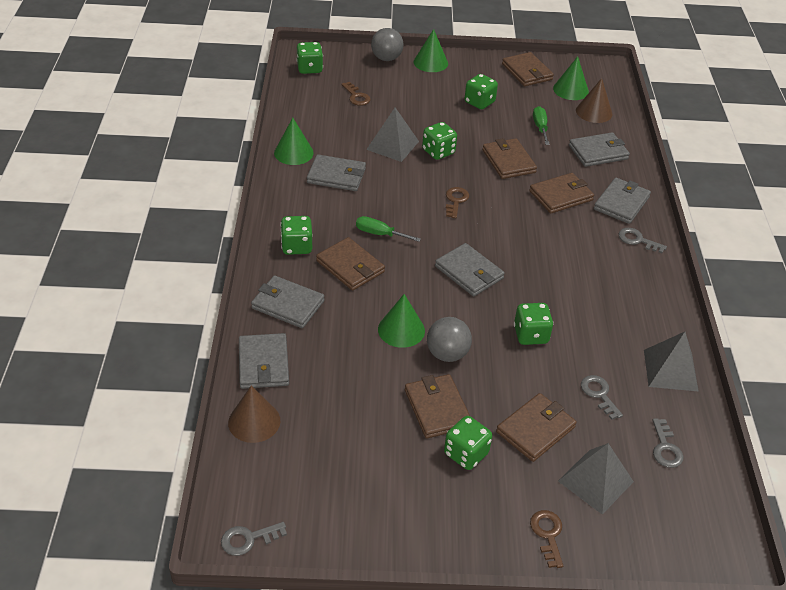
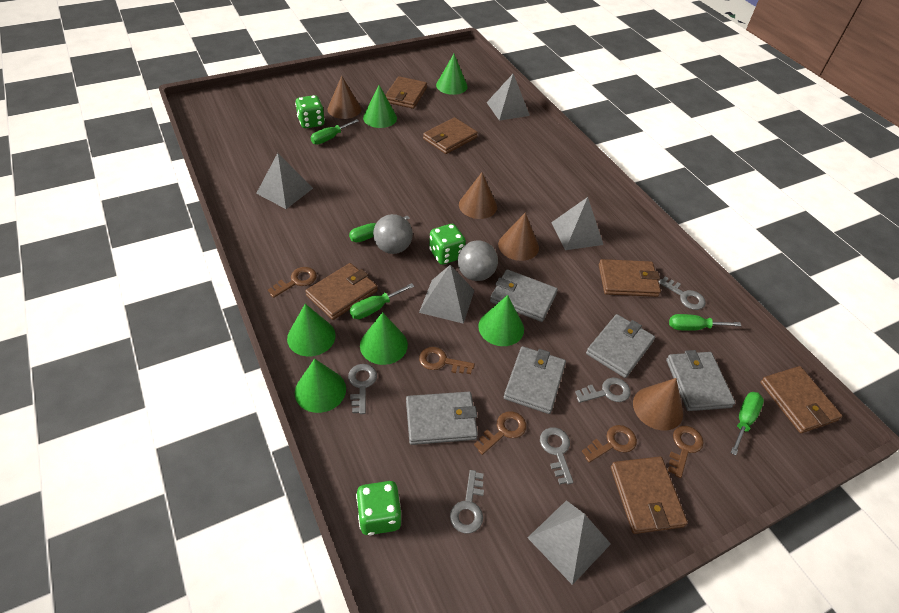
brown cone: [228,385,280,443] [576,78,612,123] = 2 -> [328,76,361,119] [459,172,497,219] [498,212,539,261] [633,378,683,430] = 4
brown key: [341,82,371,106] [446,187,469,218] [530,510,563,568] = 3 -> [268,267,317,298] [419,347,475,374] [474,411,526,455] [582,425,637,463] [668,426,704,478] = 5
green cone: [274,118,314,165] [378,294,425,348] [414,29,448,72] [553,56,589,100] = 4 -> [287,304,336,356] [295,359,346,413] [360,312,408,365] [363,85,397,128] [436,54,468,95] [478,295,524,346] = 6
green dice: [280,216,313,255] [297,42,323,74] [422,122,457,160] [444,416,492,470] [465,74,498,109] [514,303,554,345] = 6 -> [295,95,325,128] [356,481,401,535] [429,224,466,265] = 3
green screwdriver: [356,216,421,242] [533,106,550,145] = 2 -> [311,119,359,144] [349,216,410,242] [350,283,414,319] [669,314,741,331] [730,392,764,455] = 5
grey key: [221,522,287,556] [581,375,623,420] [618,228,667,253] [652,418,683,468] = 4 -> [348,364,377,414] [450,470,484,533] [540,427,573,484] [575,378,631,403] [659,277,706,310] = 5
grey pyramid: [366,107,419,162] [558,443,634,515] [644,332,699,392] = 3 -> [256,153,313,209] [419,265,475,324] [487,74,530,121] [528,500,611,585] [551,197,603,250] = 5
grey wallet: [239,333,289,389] [251,275,325,328] [307,154,366,191] [435,243,505,296] [569,132,630,167] [594,178,651,224] = 6 -> [406,392,478,445] [490,269,558,322] [504,346,566,414] [586,314,655,378] [666,350,735,411] = 5

